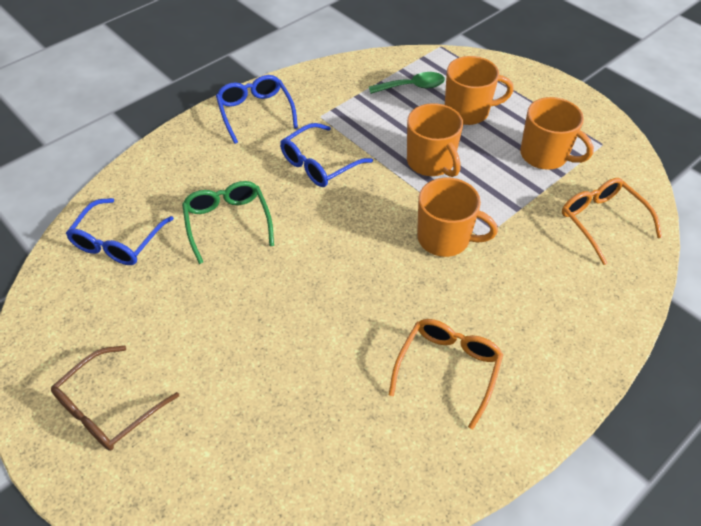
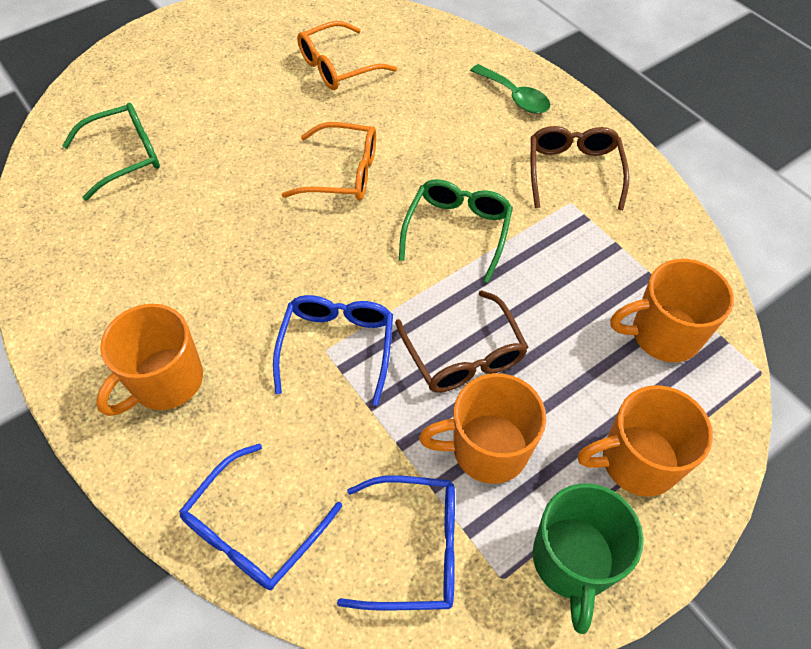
brown glasses: [51,345,179,451] = 1 -> [395,290,528,393] [531,126,629,210] = 2
green glasses: [182,181,274,264] = 1 -> [62,103,160,201] [399,179,513,283] = 2
green mug: none = 0 -> [533,483,644,634] = 1

